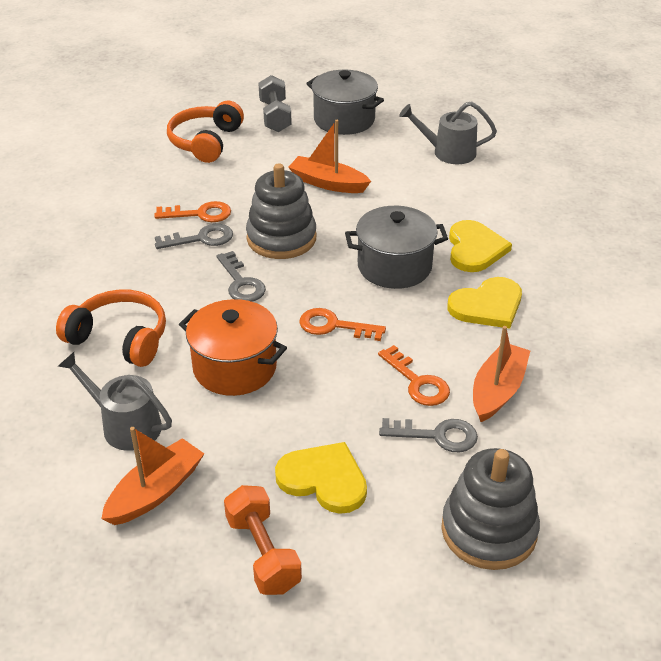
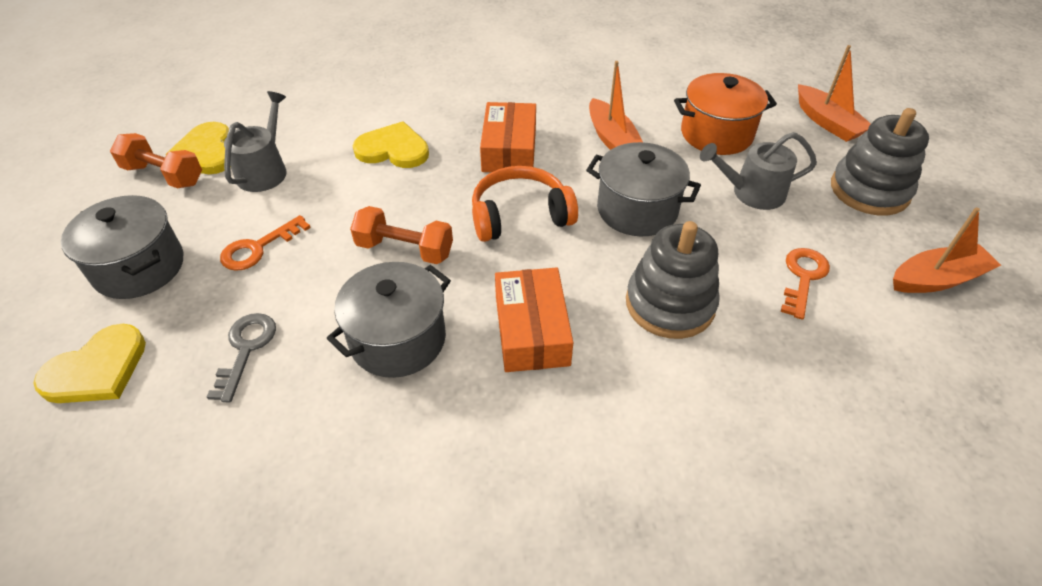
grey dumbbell: [258,75,292,132] = 1 -> none = 0
grey key: [155,224,233,249] [217,251,266,302] [379,418,478,452] = 3 -> [207,313,276,402] = 1
grey pot: [306,70,384,135] [345,206,448,289] = 2 -> [61,195,183,299] [326,262,451,378] [586,142,701,236] = 3
orange box: none = 0 -> [480,102,536,172] [495,267,573,372] = 2
orange dumbbell: [224,485,302,595] = 1 -> [110,133,202,188] [350,206,453,264] = 2
orange headphones: [56,289,166,367] [167,101,244,163] = 2 -> [472,166,578,242] = 1
orange key: [154,201,231,222] [299,308,386,341] [378,345,450,406] = 3 -> [220,215,311,271] [781,248,830,320] = 2

